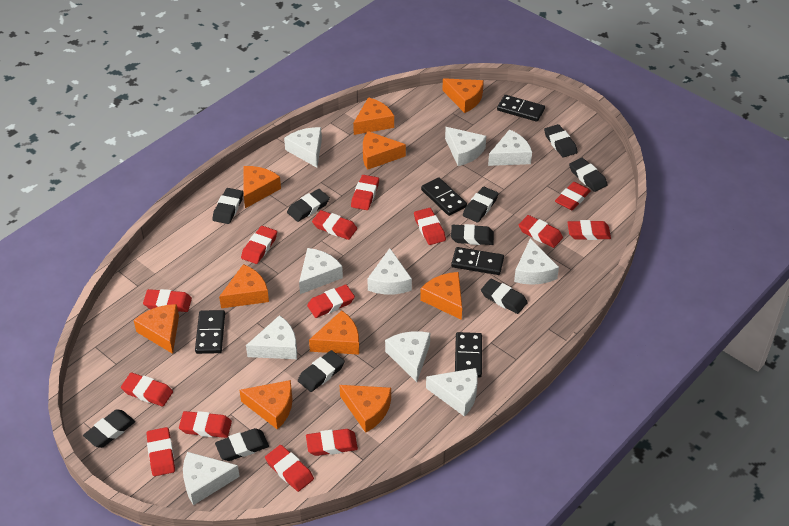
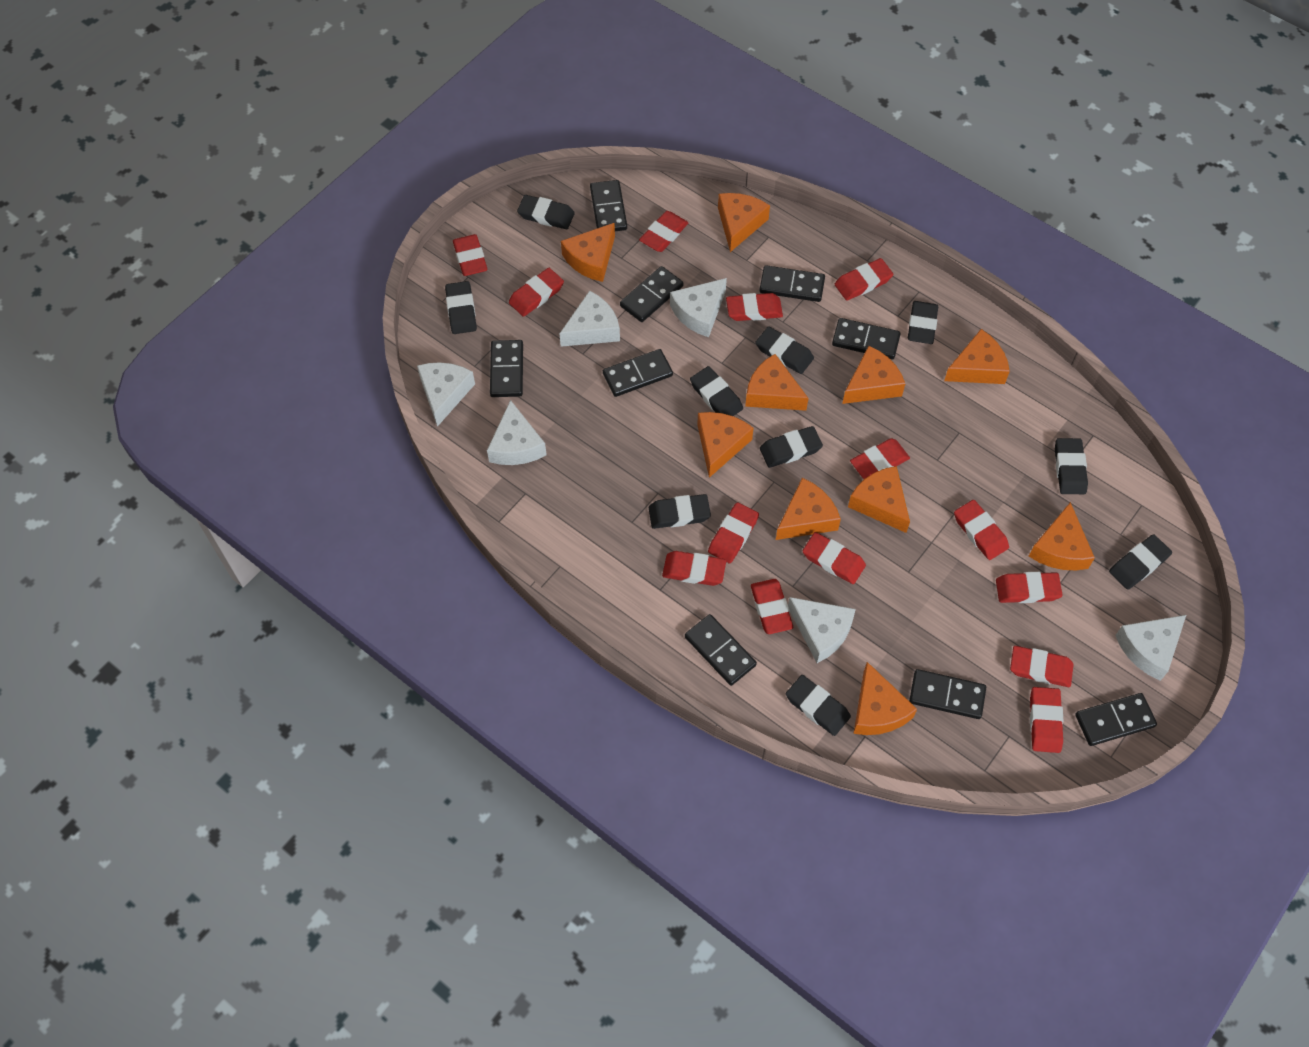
black domino: [195,310,225,354] [421,178,467,216] [451,247,504,275] [455,332,482,377] [497,95,545,122] = 5 -> [490,340,523,397] [590,180,627,231] [603,349,673,397] [620,266,683,322] [685,614,757,686] [759,265,825,302] [832,318,901,359] [909,669,986,719] [1075,693,1157,746] = 9
white cheese: [183,452,240,505] [246,315,297,359] [284,127,322,168] [299,248,343,294] [368,248,412,294] [385,331,430,382] [426,368,478,417] [445,127,486,166] [488,129,532,166] [514,239,559,285] = 10 -> [417,362,475,427] [487,400,547,465] [560,291,620,347] [670,278,727,337] [788,597,856,663] [1115,615,1186,681] = 6

